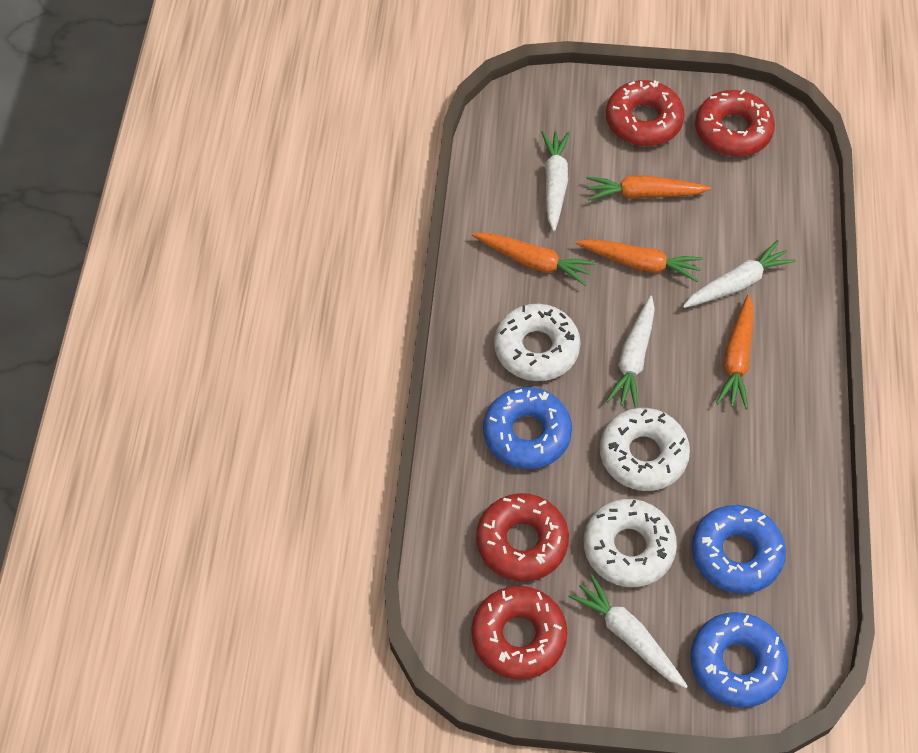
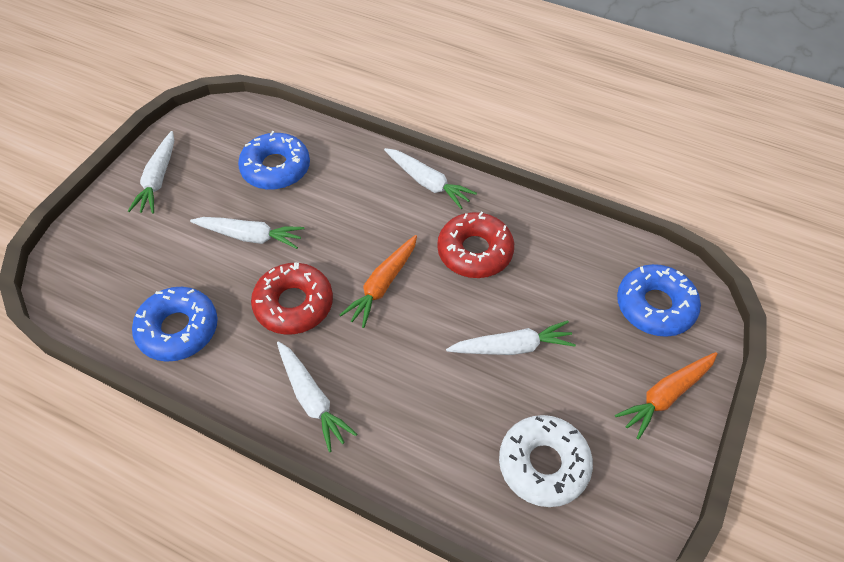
orange carrot: [472,232,596,286] [576,239,703,282] [586,175,711,201] [716,295,754,410] = 4 -> [340,235,417,328] [615,352,718,440] = 2
red donut: [471,586,568,680] [476,493,569,582] [606,80,685,146] [695,89,775,157] = 4 -> [251,263,333,335] [437,212,514,278] = 2
white carrot: [541,131,570,232] [569,574,688,688] [606,295,655,408] [683,240,796,308] = 4 -> [128,131,174,214] [190,217,304,249] [277,341,357,452] [384,148,477,209] [446,320,576,355] = 5
white donut: [494,304,581,381] [584,499,677,587] [600,408,690,491] = 3 -> [499,415,593,507] = 1

